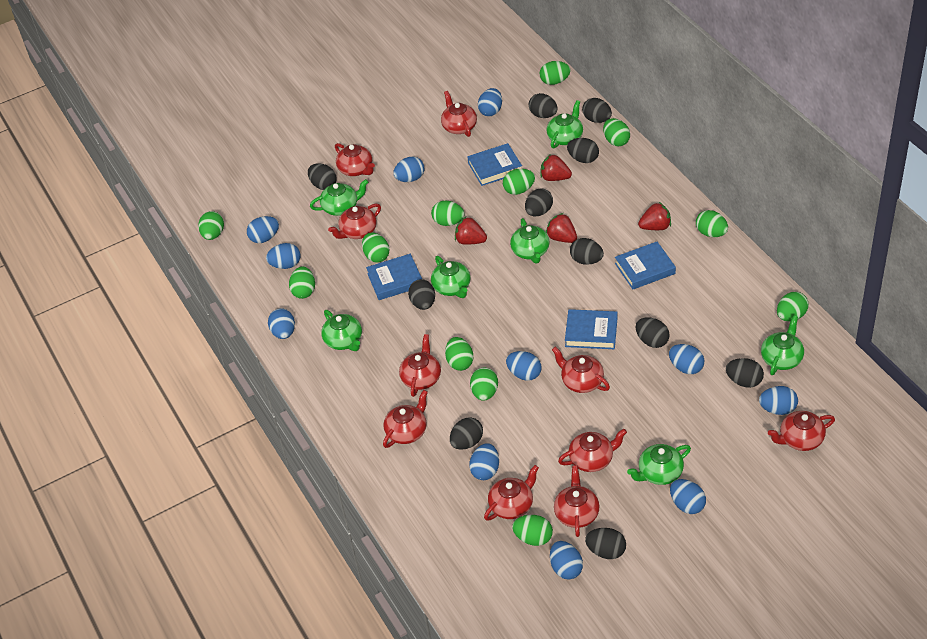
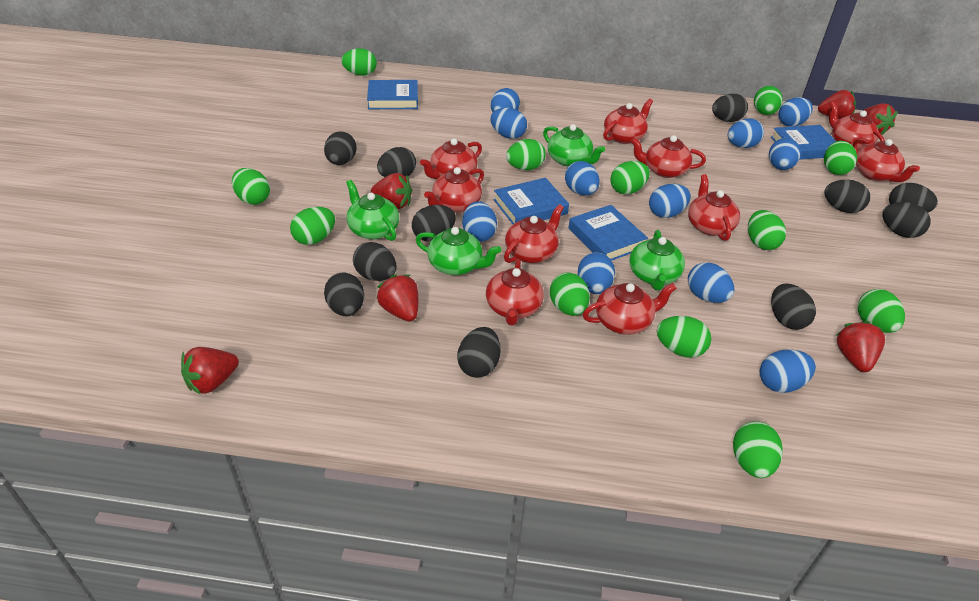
green teapot: [310,179,368,216] [321,310,362,351] [431,256,471,298] [510,218,550,263] [546,100,583,148] [627,444,691,485] [761,315,804,375] = 7 -> [346,180,399,241] [415,227,501,275] [543,124,605,166] [629,230,685,290] = 4
red strawberry: [455,217,487,245] [540,154,572,181] [546,213,577,243] [638,202,671,230] = 4 -> [181,347,239,395] [371,173,412,209] [376,275,418,322] [818,90,856,119] [837,321,885,372] [863,104,898,135] = 6

